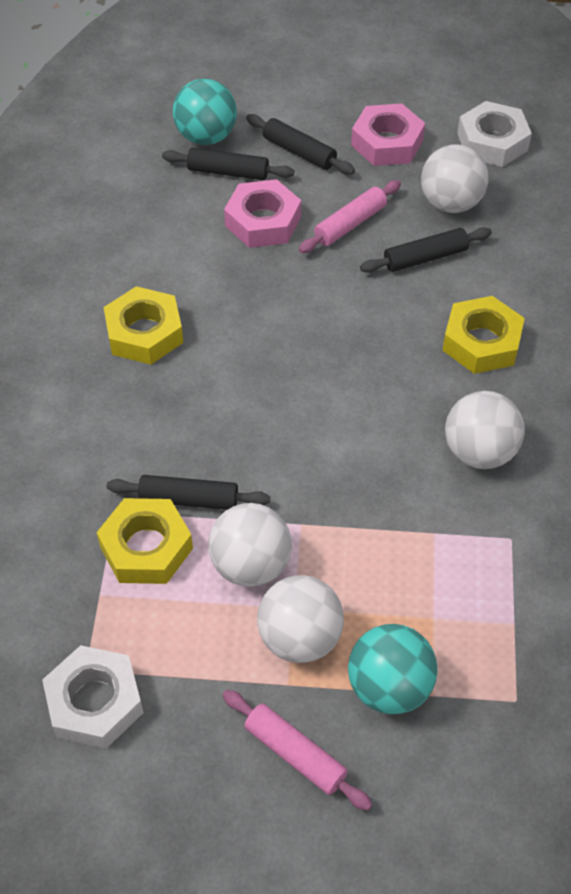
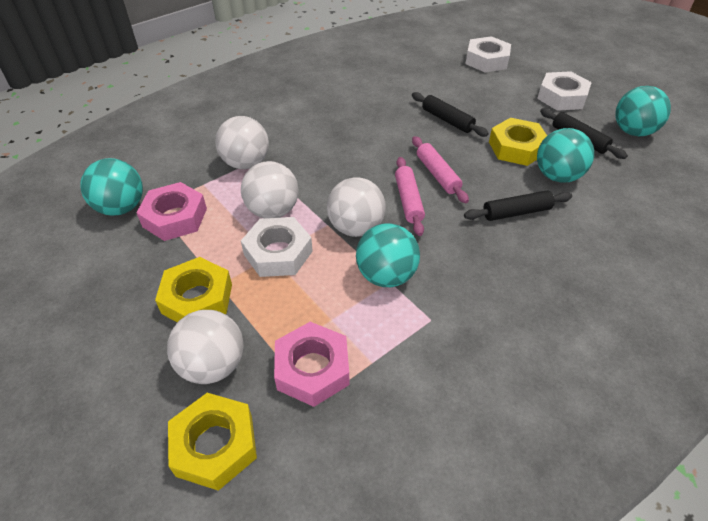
black rolling pin: [107,475,270,510] [162,148,294,180] [246,114,355,175] [360,227,492,273] = 4 -> [412,92,489,137] [464,191,572,221] [540,108,628,159] = 3
turquoise ball: [173,79,237,145] [348,624,438,715] = 2 -> [81,158,143,216] [356,223,420,287] [537,128,594,183] [615,86,671,136] = 4
white nut: [42,645,144,749] [457,101,532,167] = 2 -> [241,217,313,277] [466,36,511,72] [537,71,592,111] = 3

